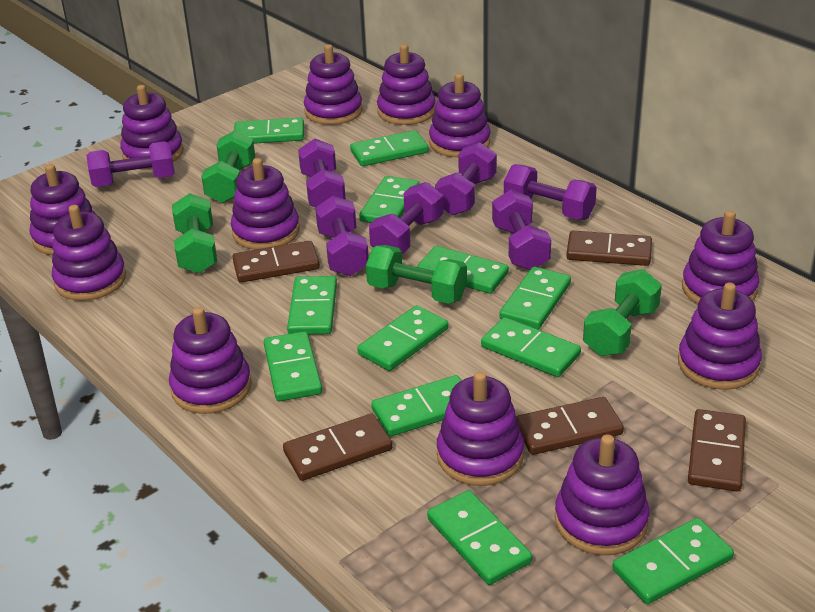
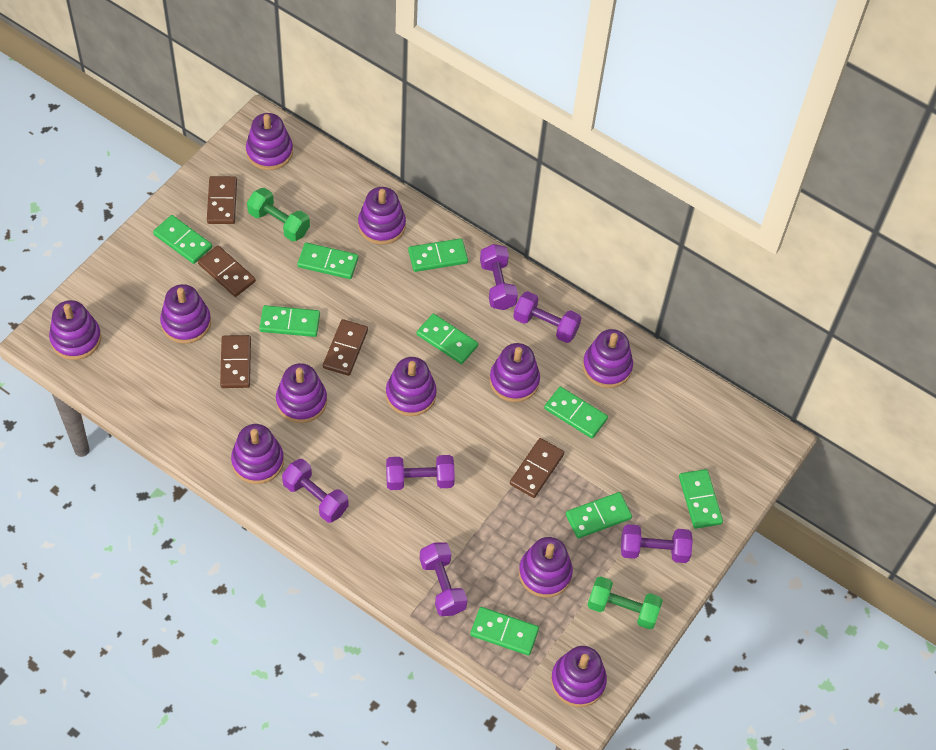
green domino: [234,118,304,144] [264,331,322,401] [287,276,337,335] [350,130,428,166] [357,305,448,371] [359,176,420,223] [371,375,462,437] [417,246,509,294] [427,490,532,585] [481,317,581,377] [499,267,571,329] [612,518,734,604] = 12 -> [153,215,212,264] [259,305,320,337] [297,242,359,279] [408,238,468,272] [417,314,478,364] [470,607,539,656] [544,386,608,438] [566,492,632,538] [679,469,723,529] = 9
green dumbbell: [172,193,217,273] [201,130,255,203] [366,245,467,304] [583,269,662,356] = 4 -> [247,188,310,241] [588,576,663,629] = 2
purple dumbbell: [86,141,175,187] [298,139,346,207] [315,195,369,276] [369,182,443,254] [435,142,497,215] [492,190,551,270] [504,164,597,220] = 7 -> [282,459,349,523] [386,455,455,490] [420,542,468,616] [480,244,518,310] [513,291,581,343] [621,524,693,563] = 6
purple stacking toy: [30,164,96,255] [52,205,126,301] [120,85,184,169] [169,307,251,414] [231,158,300,250] [304,44,363,125] [377,44,436,125] [429,73,491,158] [437,372,524,486] [555,435,649,555] [678,283,762,390] [682,210,759,304] = 12 -> [49,300,101,360] [160,284,211,344] [231,424,284,484] [246,113,293,170] [276,363,327,423] [358,187,406,245] [386,357,437,416] [490,343,540,402] [519,537,573,598] [551,646,607,707] [583,329,633,388] = 11

